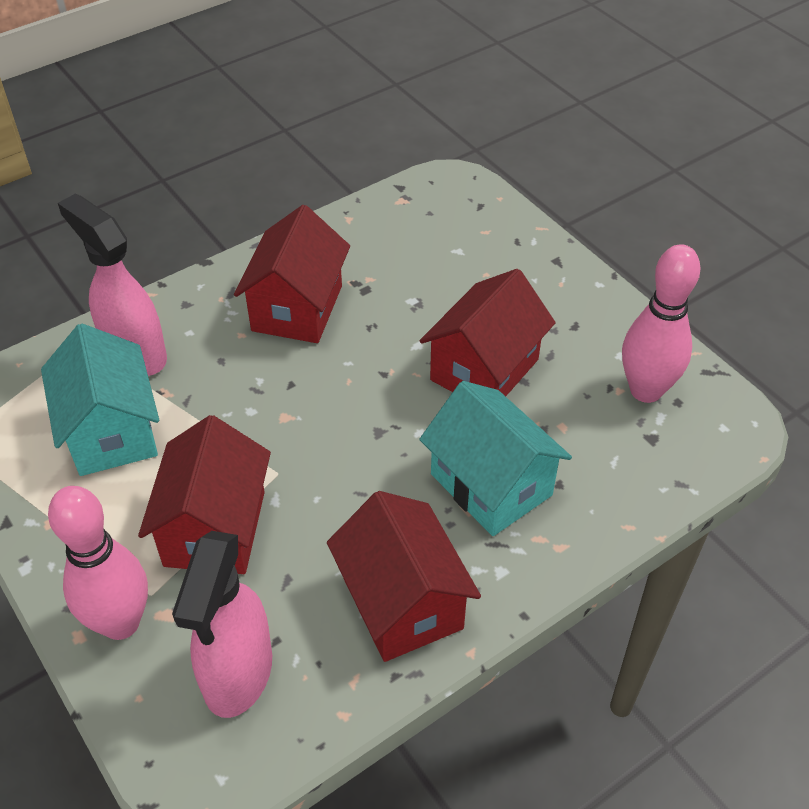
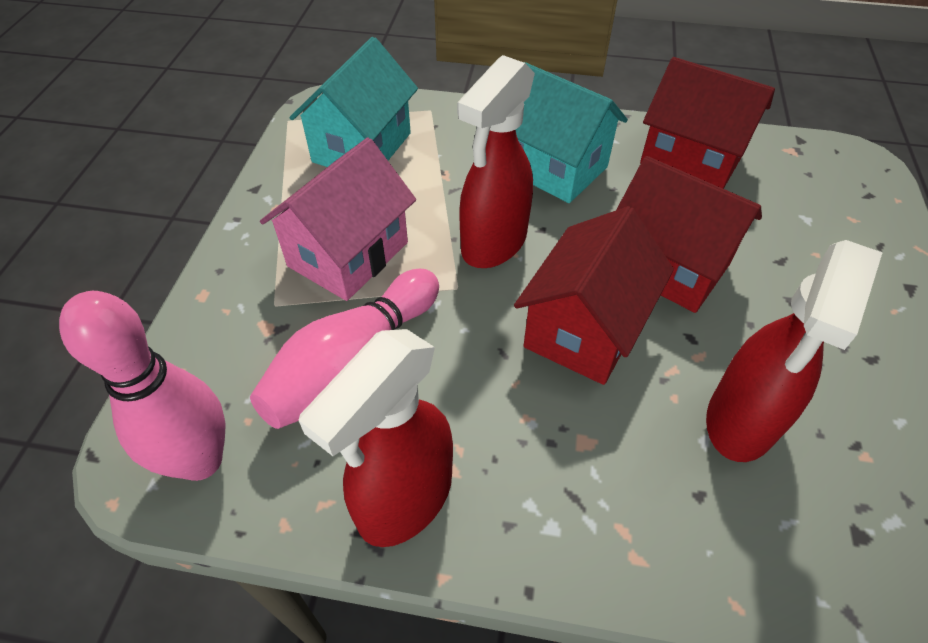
pink house: none = 0 -> [260,138,416,301] = 1
pink spray bottle: [58,193,167,376] [172,531,272,718] = 2 -> none = 0
red house: [138,415,271,574] [234,205,350,343] [327,491,481,662] [420,269,556,396] = 4 -> [514,206,674,385] [616,156,762,313] [640,57,775,189] = 3
red spray bottle: none = 0 -> [298,329,453,547] [457,55,535,268] [706,240,883,462] = 3

